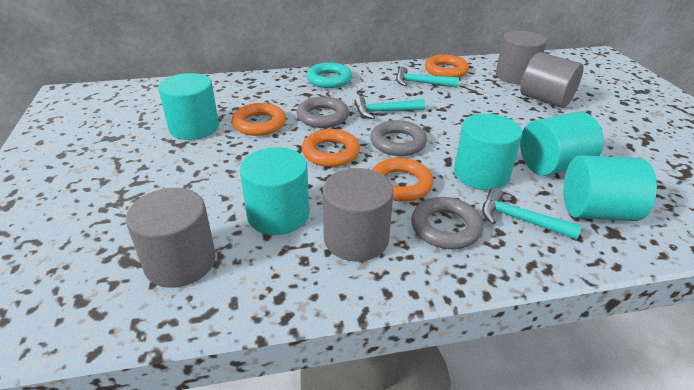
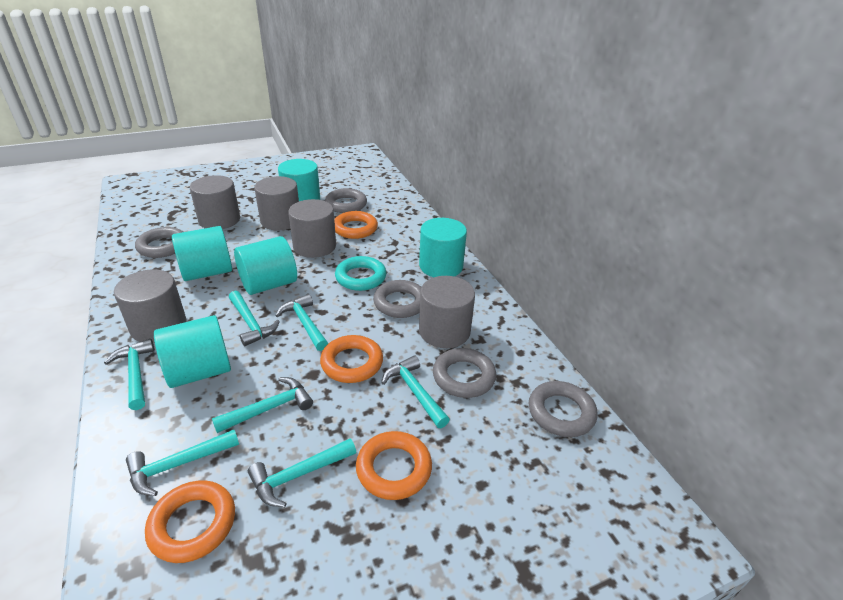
grey cylinder: [126,188,216,288] [323,168,394,262] [496,31,547,84] [520,52,584,108] = 4 -> [114,270,187,343] [190,175,240,229] [254,176,299,230] [288,199,336,258] [419,276,475,348] = 5
grey ring: [297,96,349,128] [370,120,427,156] [411,197,483,249] = 3 -> [135,227,183,258] [325,188,367,213] [373,280,422,318] [433,348,496,398] [529,381,598,437] = 5
turquoise hammer: [354,97,425,119] [396,67,459,88] [482,188,582,240] = 3 -> [104,339,155,410] [126,430,239,496] [212,377,313,433] [229,291,280,346] [248,439,356,507] [275,294,328,351] [382,356,450,428] = 7

